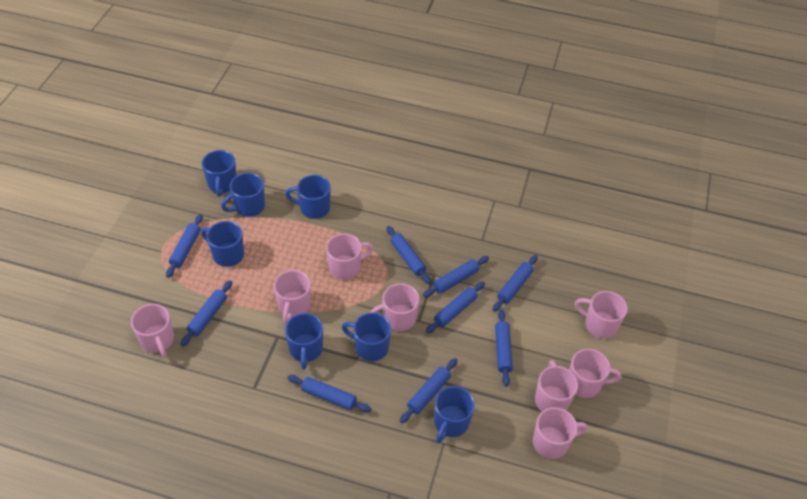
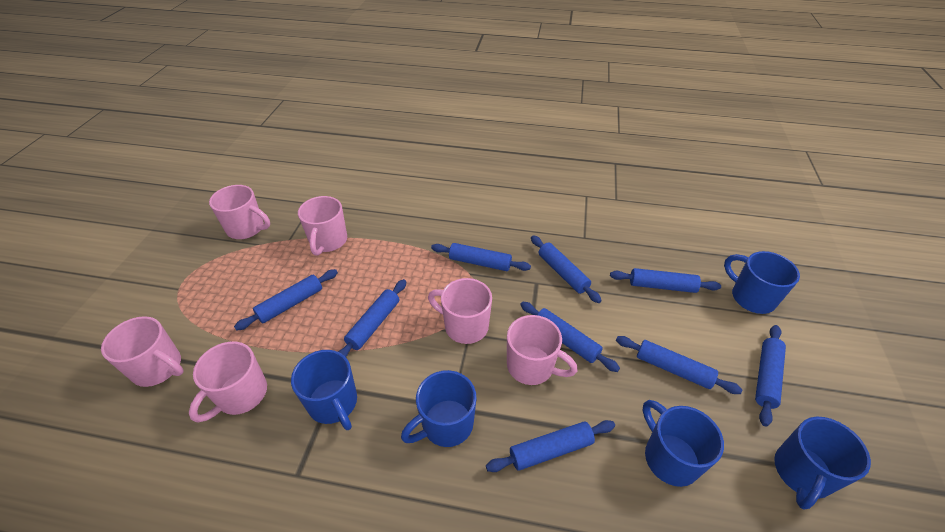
blue mug: [201,221,244,267] [202,150,237,197] [221,173,265,217] [285,175,331,219] [285,313,323,370] [342,313,391,361] [434,386,475,443] = 7 -> [291,350,357,430] [401,370,476,447] [643,400,724,487] [724,251,800,314] [774,417,871,509] = 5
pink mug: [131,304,174,357] [274,270,311,323] [326,233,373,280] [370,283,419,331] [533,407,588,459] [535,360,578,411] [569,349,622,398] [575,291,627,338] = 8 -> [101,316,184,387] [189,341,267,423] [209,185,270,239] [298,196,347,256] [428,278,492,344] [507,315,578,385] = 6

